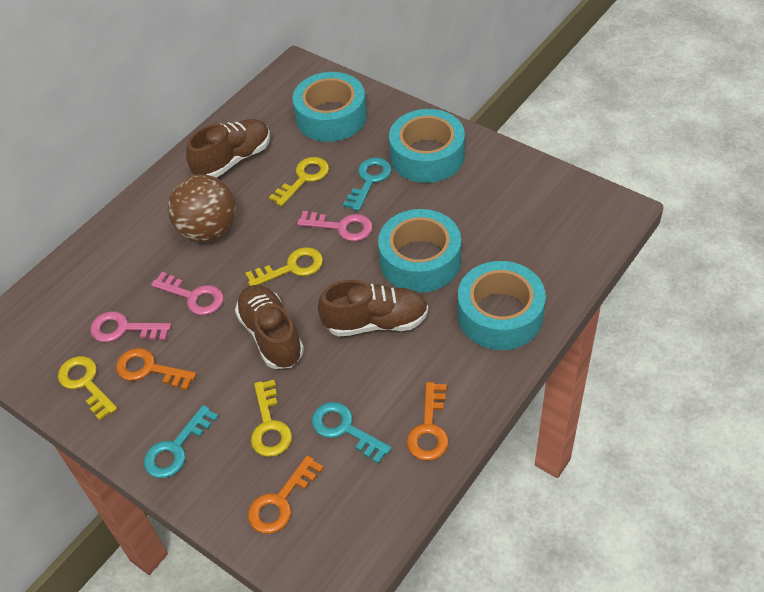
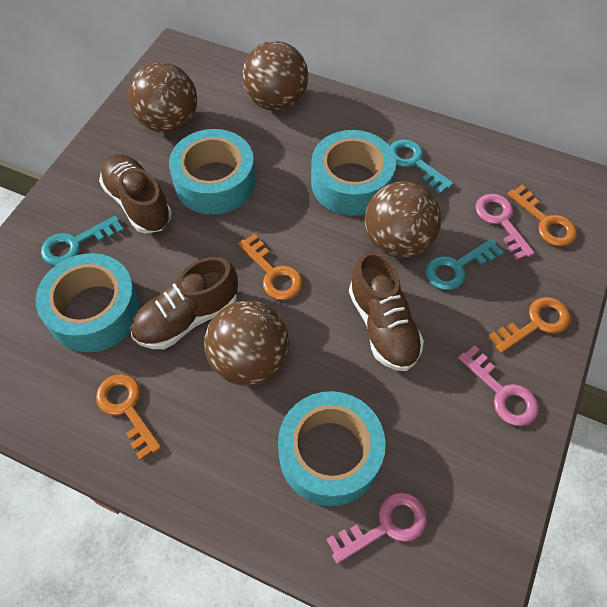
brown ball: [168,175,236,243] = 1 -> [128,62,197,133] [204,301,289,386] [242,41,308,111] [364,181,441,258] = 4
orange key: [116,348,196,390] [248,455,324,534] [407,382,449,461] = 3 -> [96,374,161,461] [238,233,303,300] [488,297,571,353] [507,185,577,247] = 4
yellow key: [58,356,118,420] [246,247,323,286] [251,380,292,457] [269,157,329,206] = 4 -> none = 0

